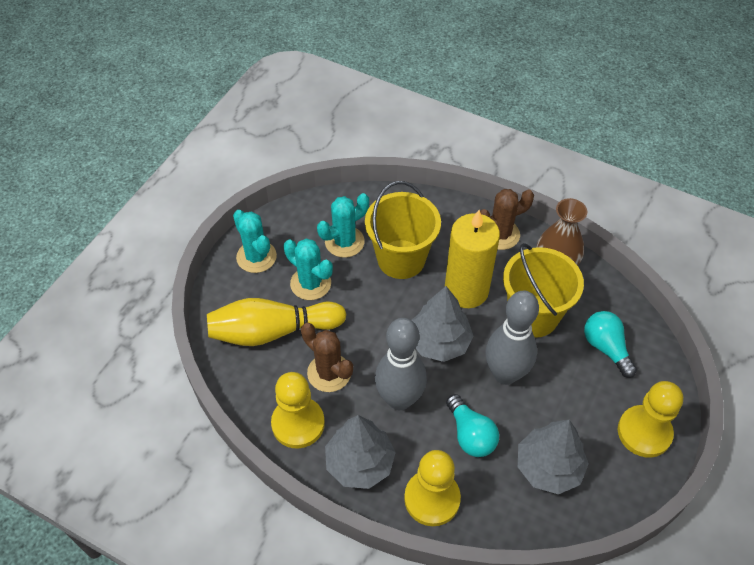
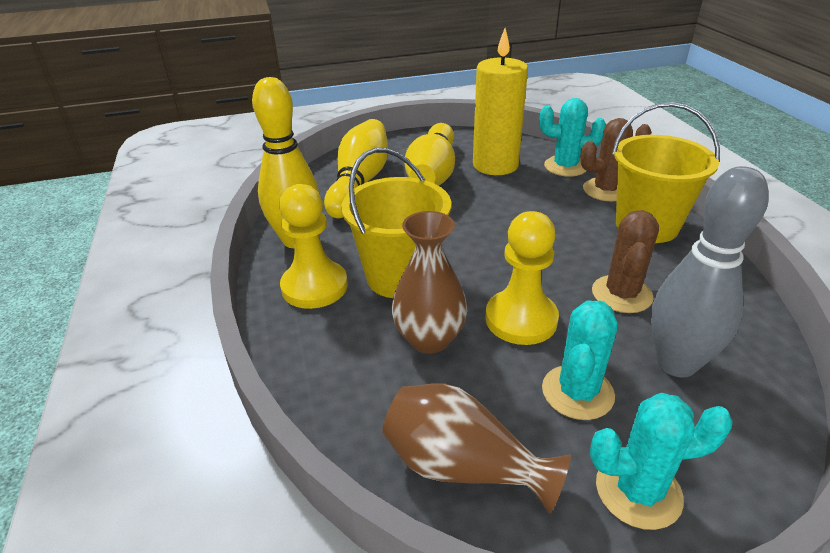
brown vase: [536,198,587,266] = 1 -> [382,383,571,514] [391,211,467,354] = 2
grey bowling pin: [375,318,427,410] [485,291,539,385] = 2 -> [651,166,769,378] = 1
grey tree: [325,415,396,489] [412,286,473,362] [518,420,589,494] = 3 -> none = 0
turquoise light bulb: [446,394,499,457] [584,311,637,378] = 2 -> none = 0
yellow bowling pin: [207,298,346,346] = 1 -> [252,77,319,248] [324,119,388,218] [405,123,455,186] = 3
yellow pawn: [271,372,325,449] [404,450,461,526] [618,381,683,458] = 3 -> [279,184,348,309] [486,211,559,345] = 2

